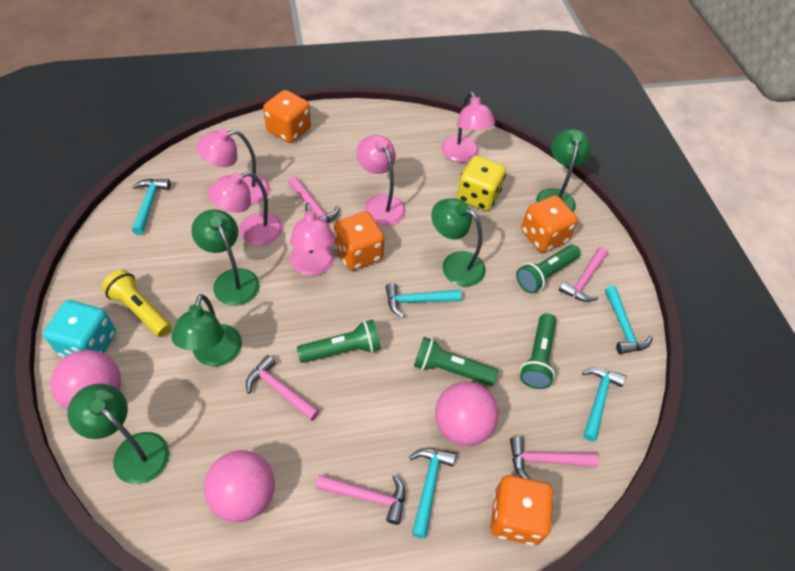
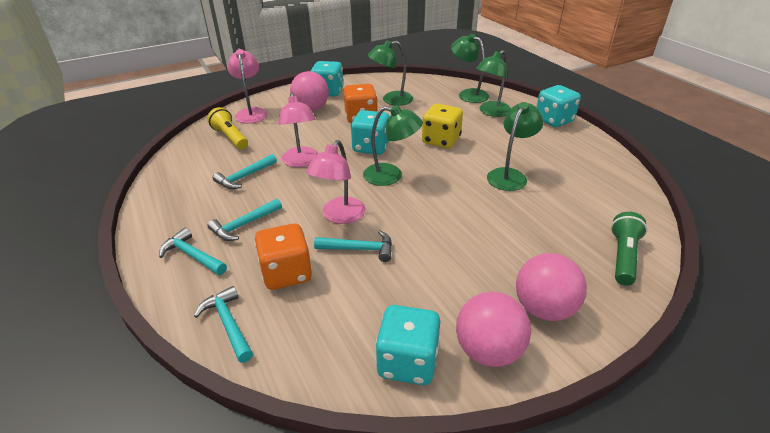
green flashlight: [297,320,381,363] [414,337,498,386] [516,245,580,293] [520,313,556,389] = 4 -> [611,212,648,286] = 1
orange dice: [263,90,311,143] [334,212,385,271] [491,475,554,546] [521,195,578,252] = 4 -> [254,223,312,290] [343,84,377,123] = 2
pink hammer: [246,355,319,421] [288,176,339,223] [316,475,405,525] [510,436,599,479] [559,247,608,302] = 5 -> none = 0
pink lamp: [196,129,270,204] [208,172,282,246] [290,203,335,276] [356,135,406,226] [441,92,495,162] = 5 -> [227,49,268,124] [278,92,318,167] [306,140,365,224] = 3
turquoise dice: [43,300,116,357] = 1 -> [311,61,344,97] [351,110,390,155] [375,305,441,385] [536,85,581,127] = 4

